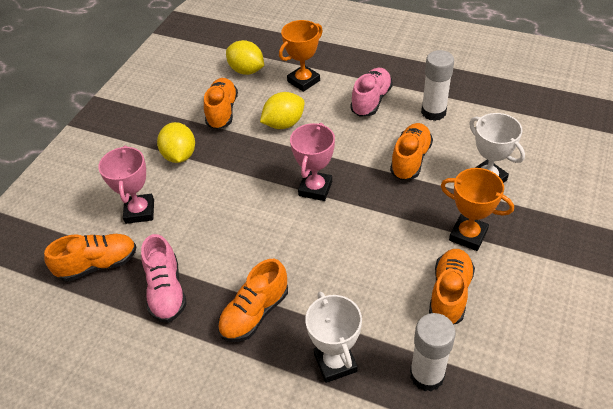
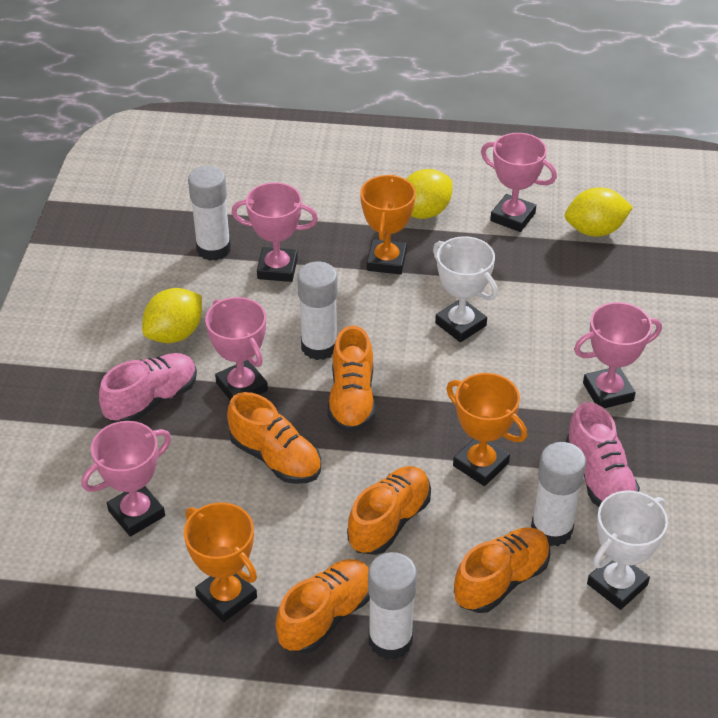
orange trophy: [279,20,323,92] [441,168,514,251] = 2 -> [184,502,257,622] [360,174,416,275] [446,373,527,486] = 3
pink trophy: [98,146,154,224] [290,123,335,201] = 2 -> [82,421,171,537] [205,297,268,400] [232,182,318,282] [481,133,557,232] [574,302,662,408] = 5
white glue stick: [410,313,456,392] [421,50,454,121] = 2 -> [188,166,231,261] [297,261,338,360] [368,552,417,660] [531,442,586,546] = 4

